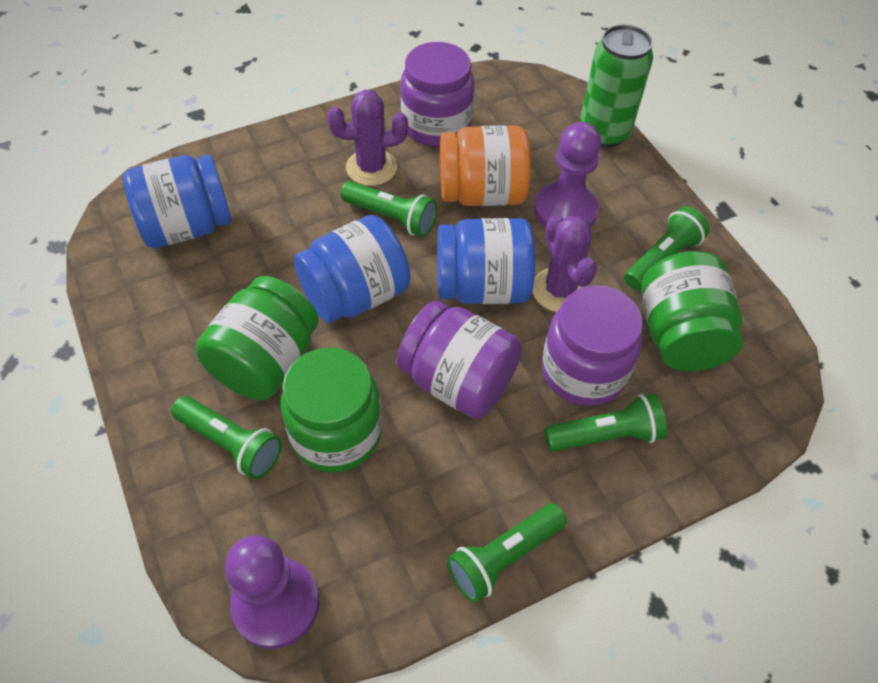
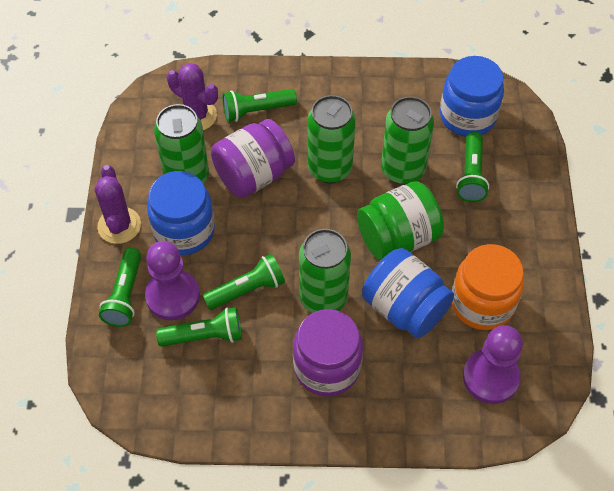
green can: [580,24,653,148] = 1 -> [154,104,209,184] [299,229,351,313] [308,95,356,183] [381,96,434,185] = 4
green jar: [195,276,319,400] [281,347,382,473] [641,251,743,371] = 3 -> [357,181,444,260] = 1
purple jar: [397,301,522,419] [400,42,474,146] [542,285,643,406] = 3 -> [211,119,295,198] [293,309,363,397] = 2

